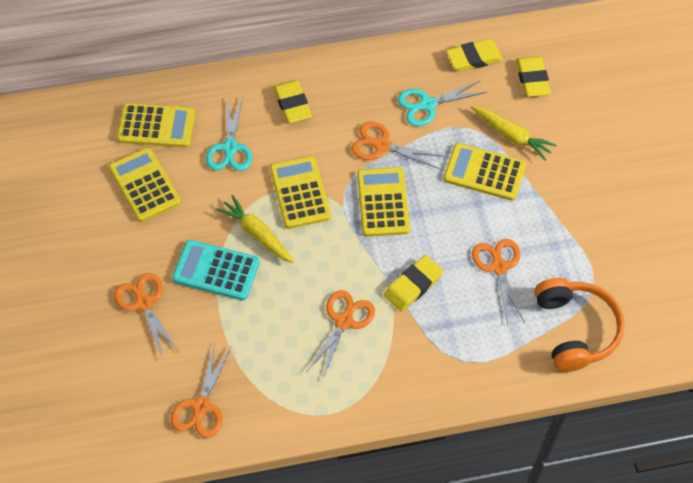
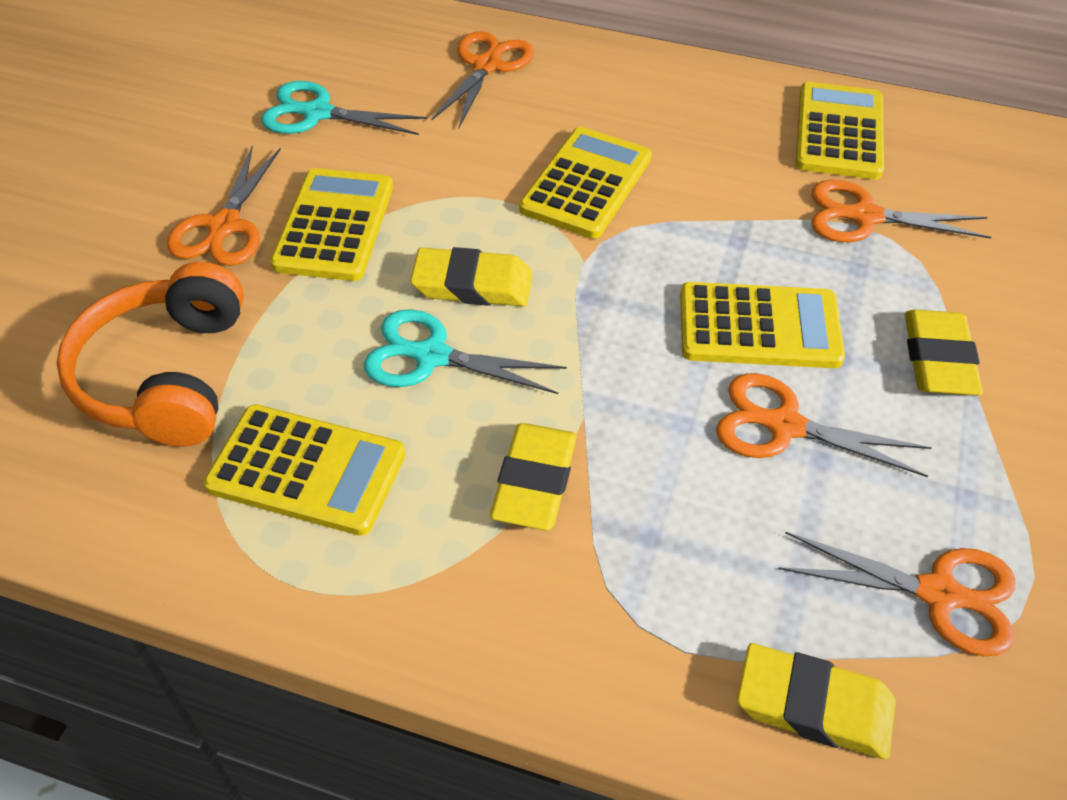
turquoise calculator: [172,240,260,300] = 1 -> none = 0
yellow carrot: [216,195,294,263] [471,106,557,160] = 2 -> none = 0

